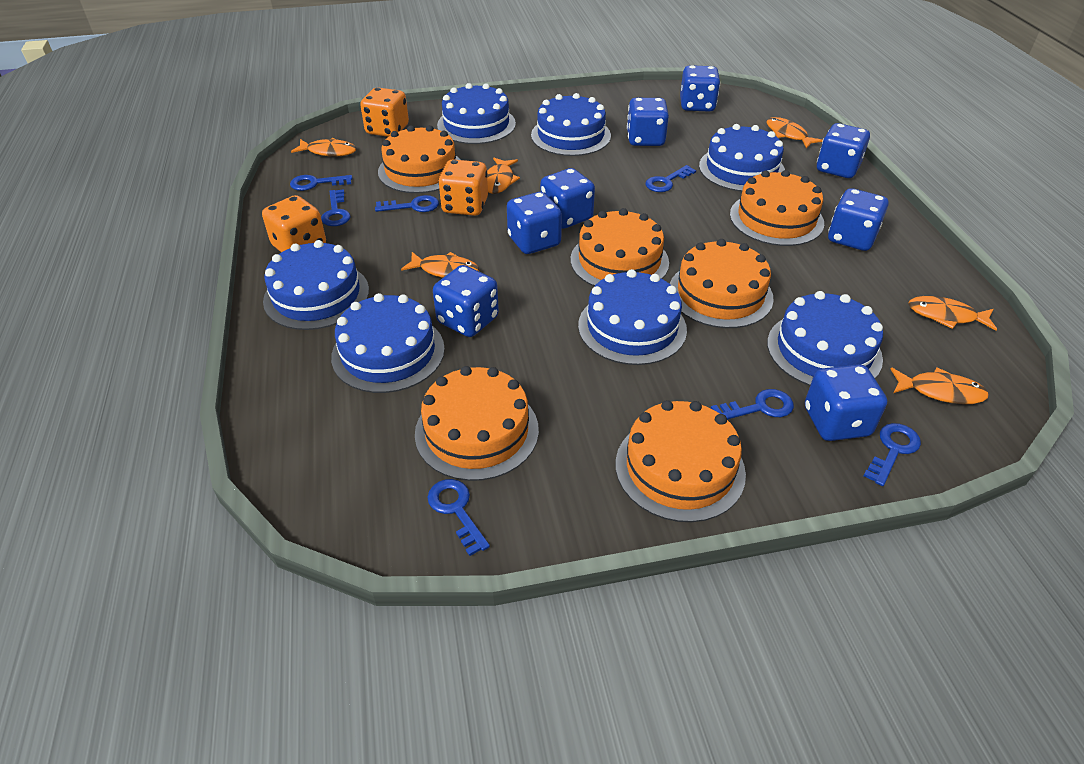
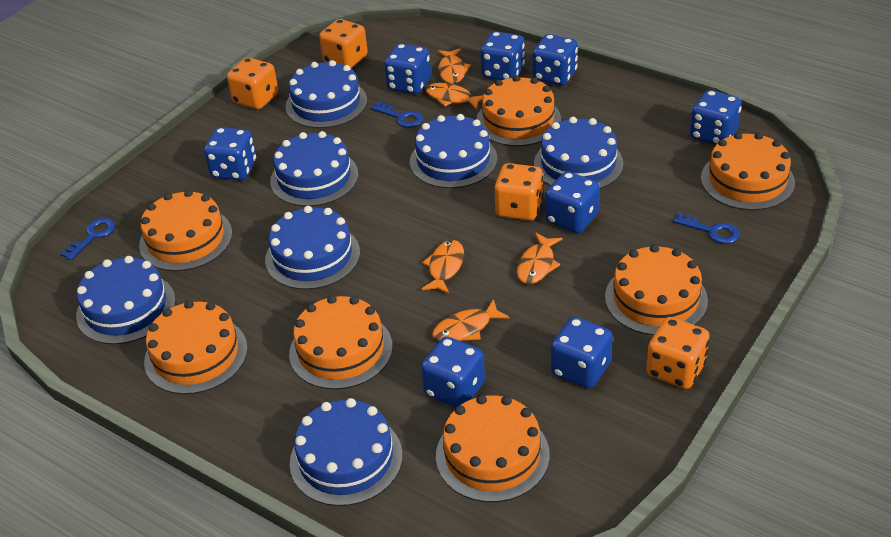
blue key: [290,175,352,191] [321,189,351,226] [375,195,439,212] [427,479,490,556] [646,165,696,192] [711,389,794,420] [863,423,921,486] = 7 -> [60,218,115,260] [371,101,423,128] [673,212,739,244] = 3
orange cake: [378,125,460,193] [415,366,539,481] [571,208,669,286] [616,400,746,522] [670,239,774,328] [730,170,824,246] = 6 -> [139,190,232,271] [144,300,248,394] [289,295,393,390] [436,395,550,502] [477,75,561,146] [605,244,708,335] [701,132,795,210] = 7
orange dice: [262,195,326,252] [360,87,409,137] [438,159,488,216] = 3 -> [227,57,278,109] [319,19,368,68] [494,163,544,221] [646,317,710,389] = 4
orange fish: [291,138,357,157] [401,252,479,278] [487,158,520,194] [767,117,823,149] [891,368,989,404] [908,296,997,331] = 6 -> [421,240,464,294] [425,83,483,110] [432,299,510,342] [438,48,471,84] [517,232,563,284] = 5

